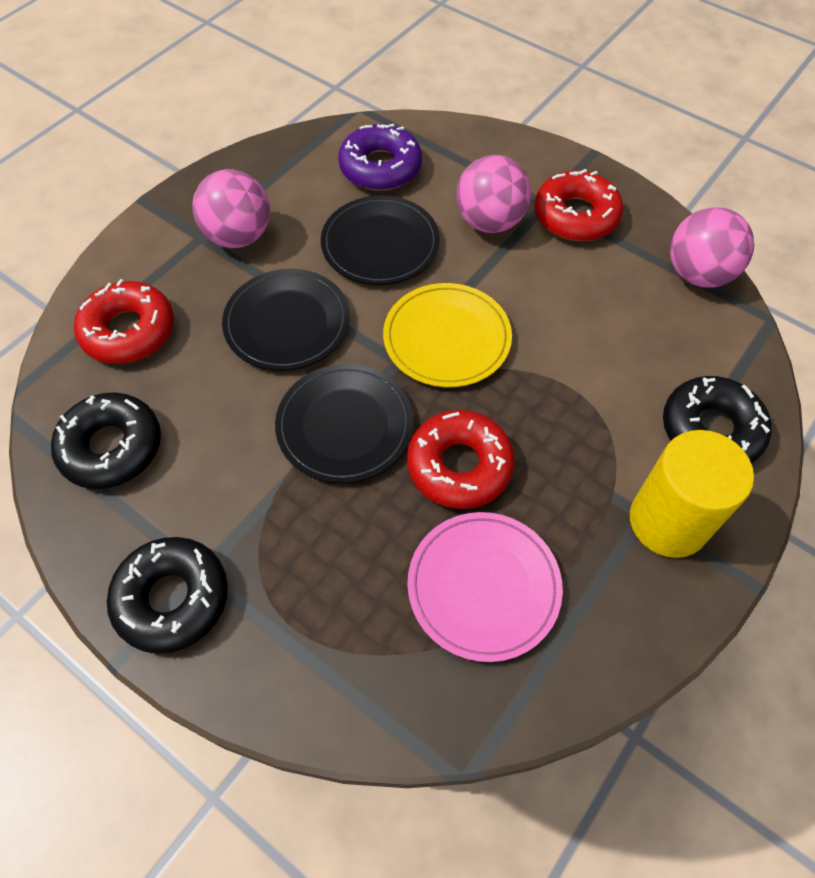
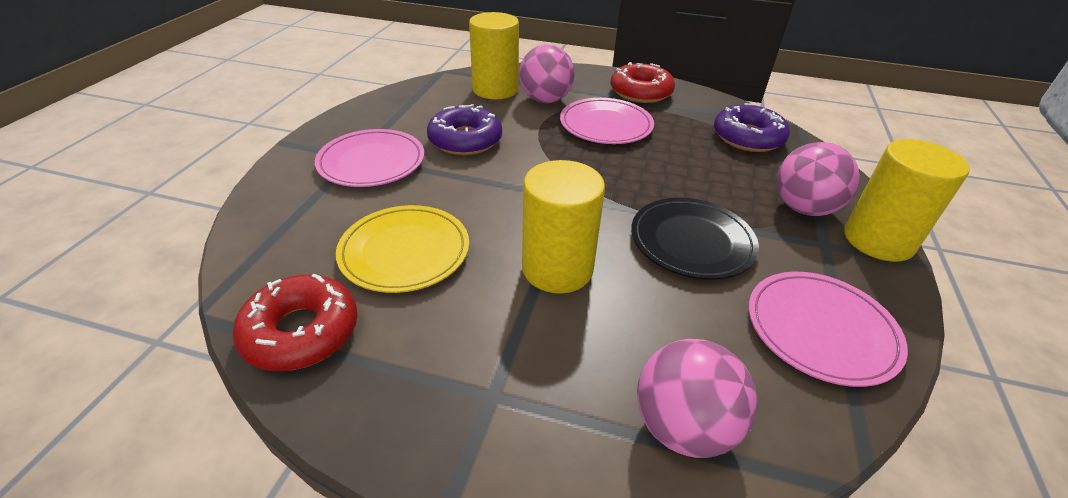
black donut: [51,392,161,489] [107,537,228,654] [663,376,772,464] = 3 -> none = 0
black plate: [222,269,350,371] [275,364,413,483] [321,195,440,285] = 3 -> [631,198,759,280] = 1
pink plate: [407,512,563,662] = 1 -> [315,129,424,187] [560,98,654,144] [749,272,908,387] = 3
purple donut: [338,124,422,191] = 1 -> [427,104,502,155] [714,103,790,152] = 2
red donut: [74,279,174,364] [407,410,515,509] [535,169,623,241] = 3 -> [232,274,358,371] [611,62,675,103] = 2
yellow cylinder: [630,430,754,558] = 1 -> [469,12,519,99] [522,160,605,294] [844,139,970,262] = 3

